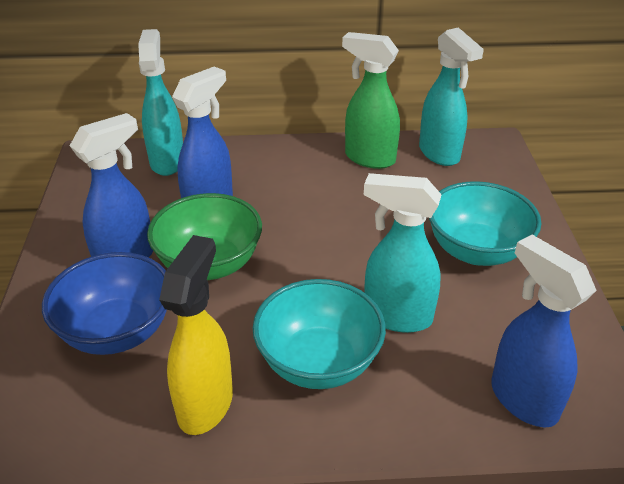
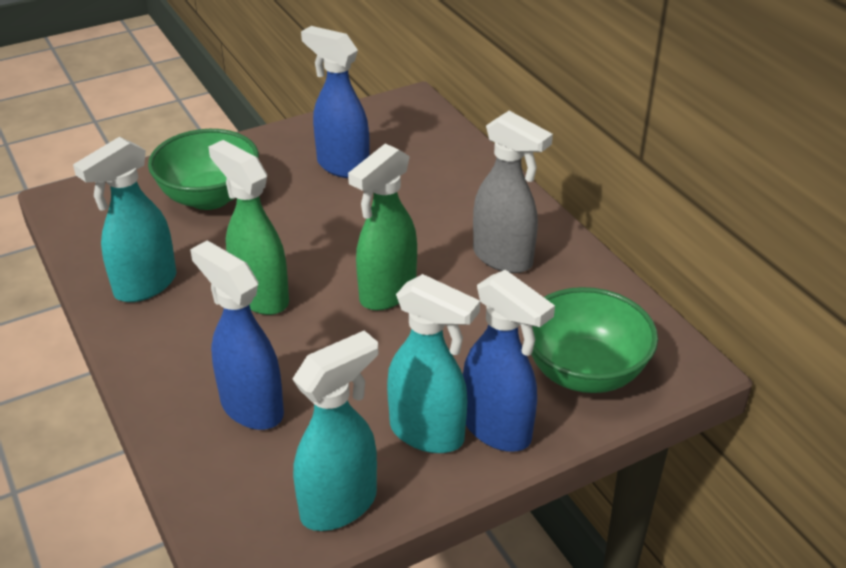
blue bowl: [42,252,167,355] = 1 -> none = 0
green bowl: [147,193,262,280] = 1 -> [148,129,259,210] [531,287,658,393] = 2
green spray bottle: [342,32,400,169] = 1 -> [208,140,289,315] [348,143,417,311] = 2
grey spray bottle: none = 0 -> [473,111,553,273] = 1
turquoise bowl: [253,279,386,389] [429,181,541,266] = 2 -> none = 0
yellow spray bottle: [159,235,233,435] = 1 -> none = 0

